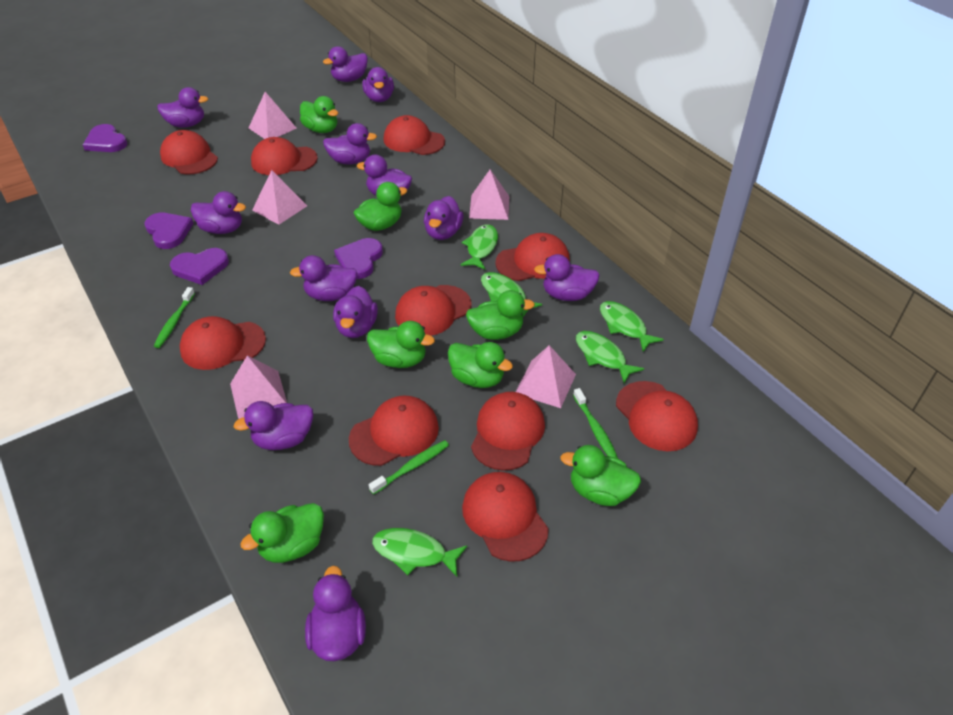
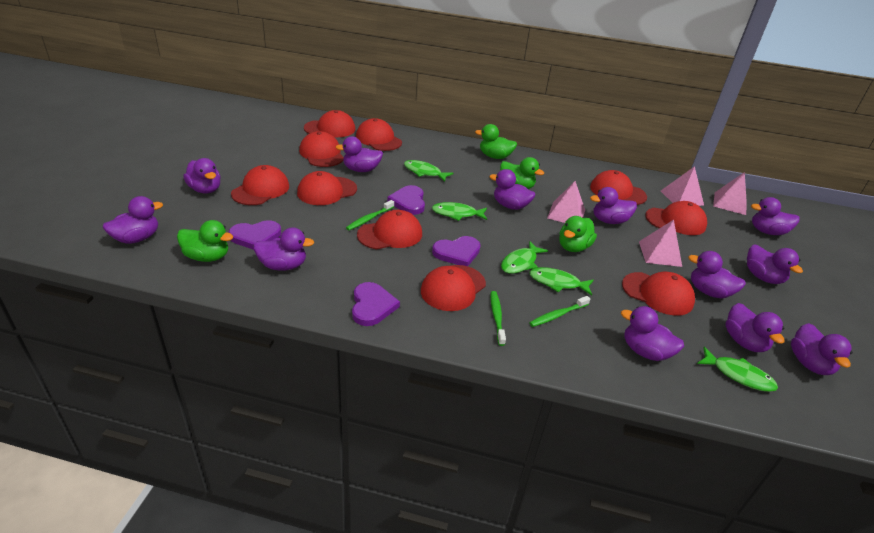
green duck: [240,503,324,563] [300,96,339,133] [353,182,407,231] [367,321,435,368] [448,342,513,388] [466,290,535,340] [560,445,641,506] = 7 -> [177,220,233,262] [475,124,517,159] [500,157,544,189] [559,216,597,252] = 4
pink pyramid: [230,356,287,419] [249,92,296,139] [252,170,307,225] [469,169,509,220] [516,345,576,408] = 5 -> [547,181,585,223] [639,220,682,267] [661,166,704,206] [713,172,747,215] = 4

